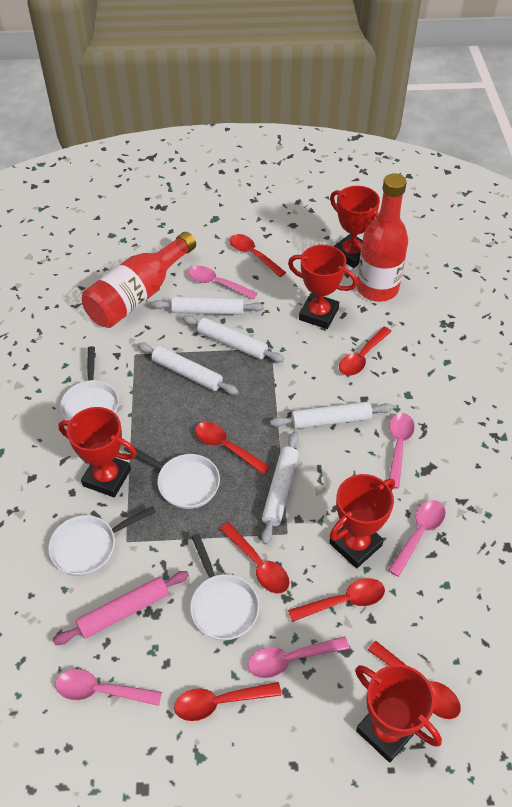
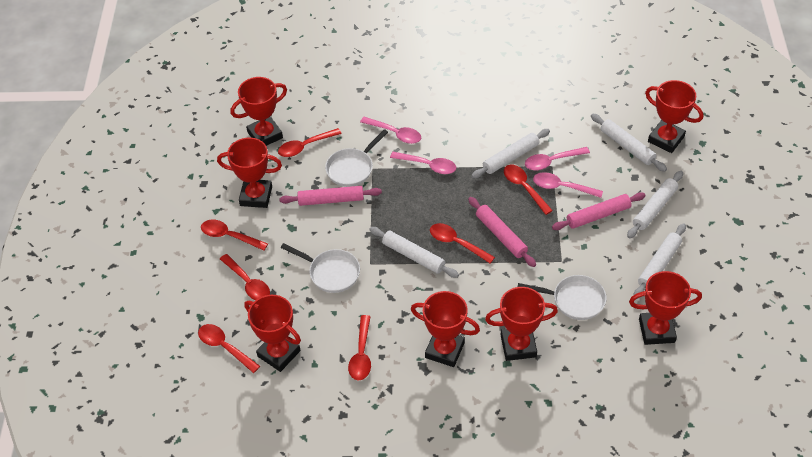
pink rolling pin: [53,571,189,645] = 1 -> [279,186,382,206] [468,197,536,267] [552,192,646,230] = 3
pink spoon: [55,669,162,706] [188,266,257,299] [248,636,349,678] [388,413,415,489] [388,500,446,577] = 5 -> [360,117,421,144] [390,152,456,174] [525,147,590,170] [533,172,603,198] = 4
red bottle: [82,232,196,328] [357,173,408,302] = 2 -> none = 0
red trophy: [58,407,137,497] [288,245,358,329] [329,474,395,568] [330,186,380,268] [355,664,442,763] = 5 -> [217,138,282,208] [230,77,287,146] [244,295,301,372] [411,291,480,367] [485,287,558,361] [629,271,702,345] [645,80,703,153] = 7
white pan: [48,506,156,576] [60,346,119,420] [124,447,220,509] [190,533,259,640] = 4 -> [281,243,360,293] [325,129,388,187] [518,275,607,320] = 3

